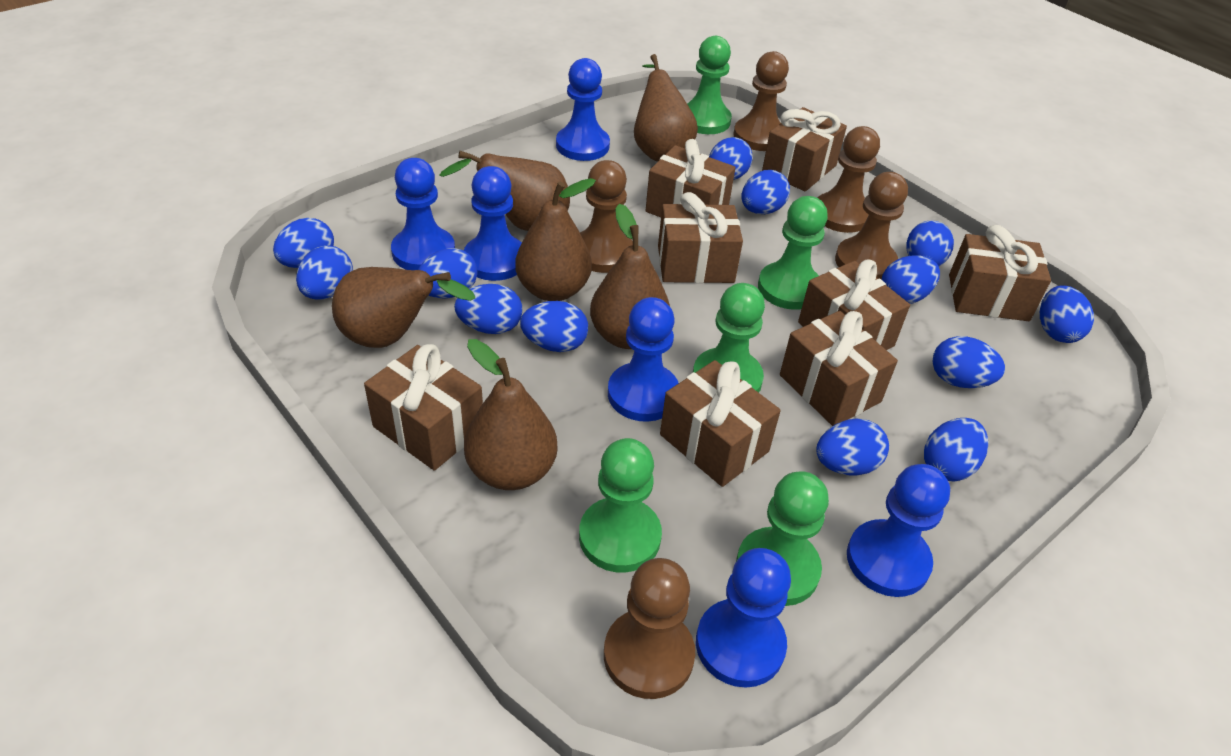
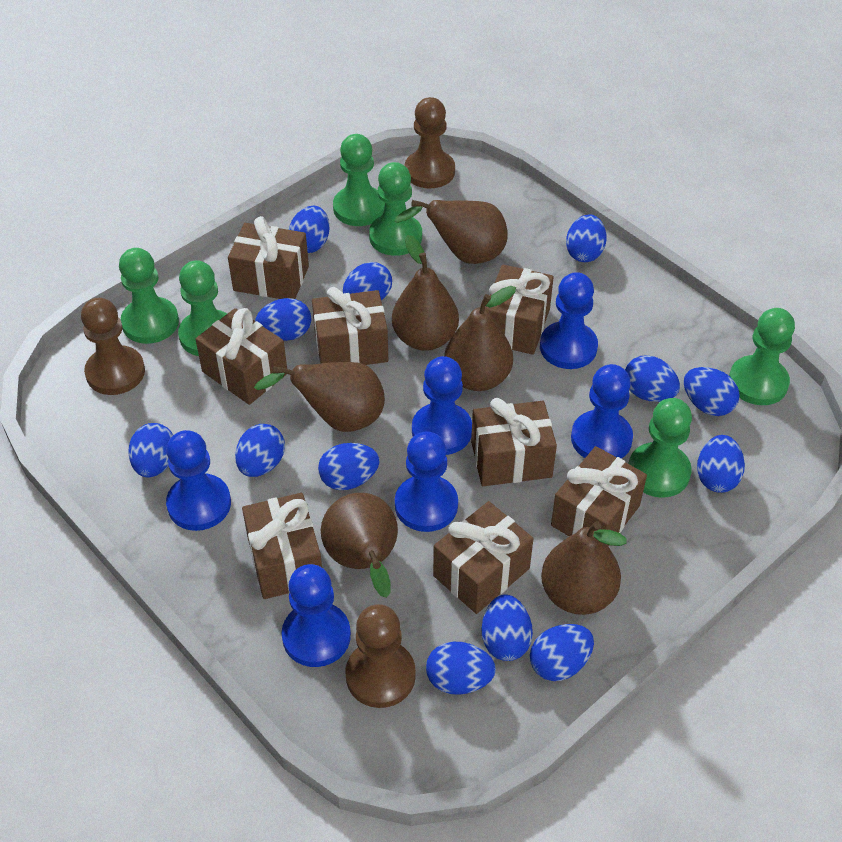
brown pawn: [580,160,633,273] [604,558,695,699] [733,51,789,151] [818,126,880,233] [835,172,908,280] = 5 -> [81,298,145,395] [345,604,416,708] [404,97,455,188] = 3
green pawn: [579,438,662,573] [687,36,732,134] [693,283,765,393] [736,471,829,606] [758,196,828,310] = 5 -> [119,248,179,344] [178,260,227,356] [333,134,385,226] [369,162,422,256] [628,398,692,498] [729,308,795,405] = 6

